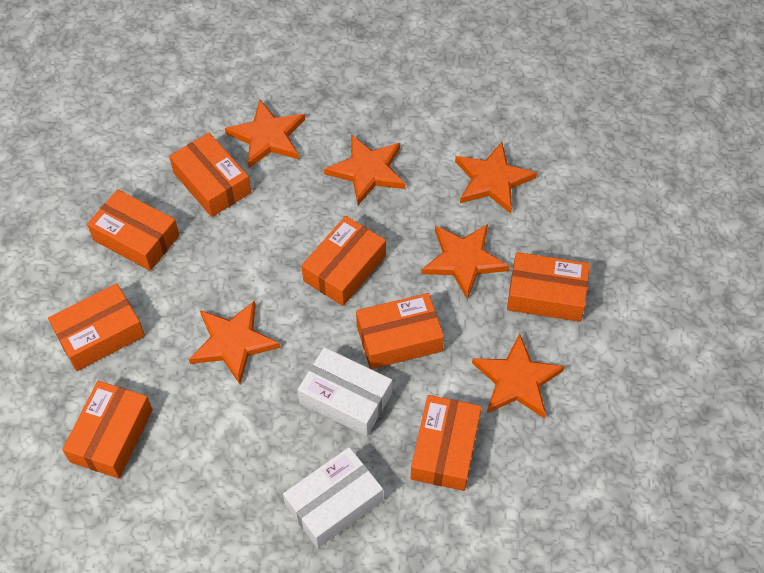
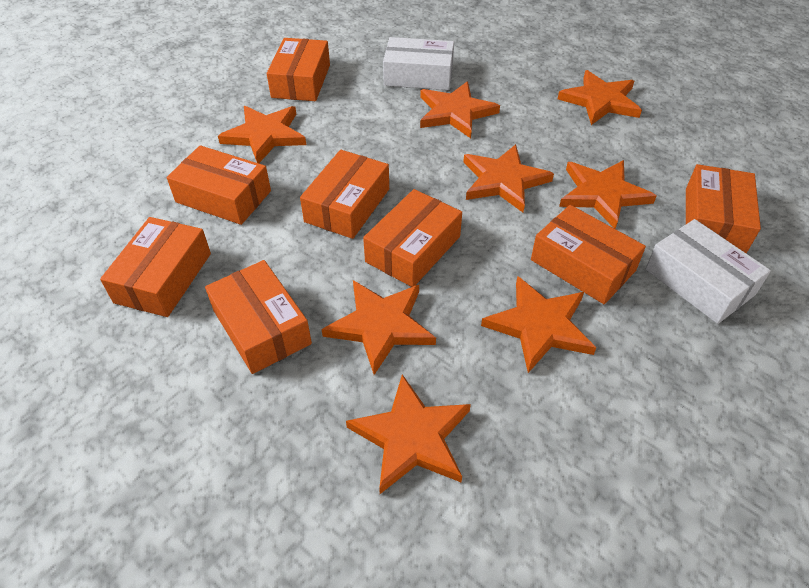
orange star: [189,301,280,384] [225,100,305,168] [324,134,406,205] [422,224,509,300] [455,142,537,214] [472,334,565,419] = 6 -> [218,106,306,163] [322,280,436,375] [346,374,471,494] [420,81,500,138] [463,144,554,212] [481,276,596,373] [558,70,642,125] [559,160,656,229] = 8

